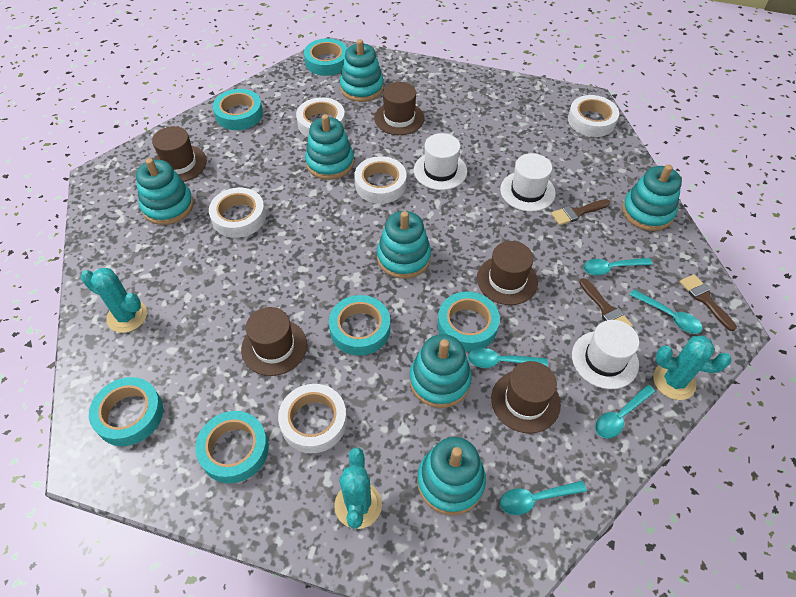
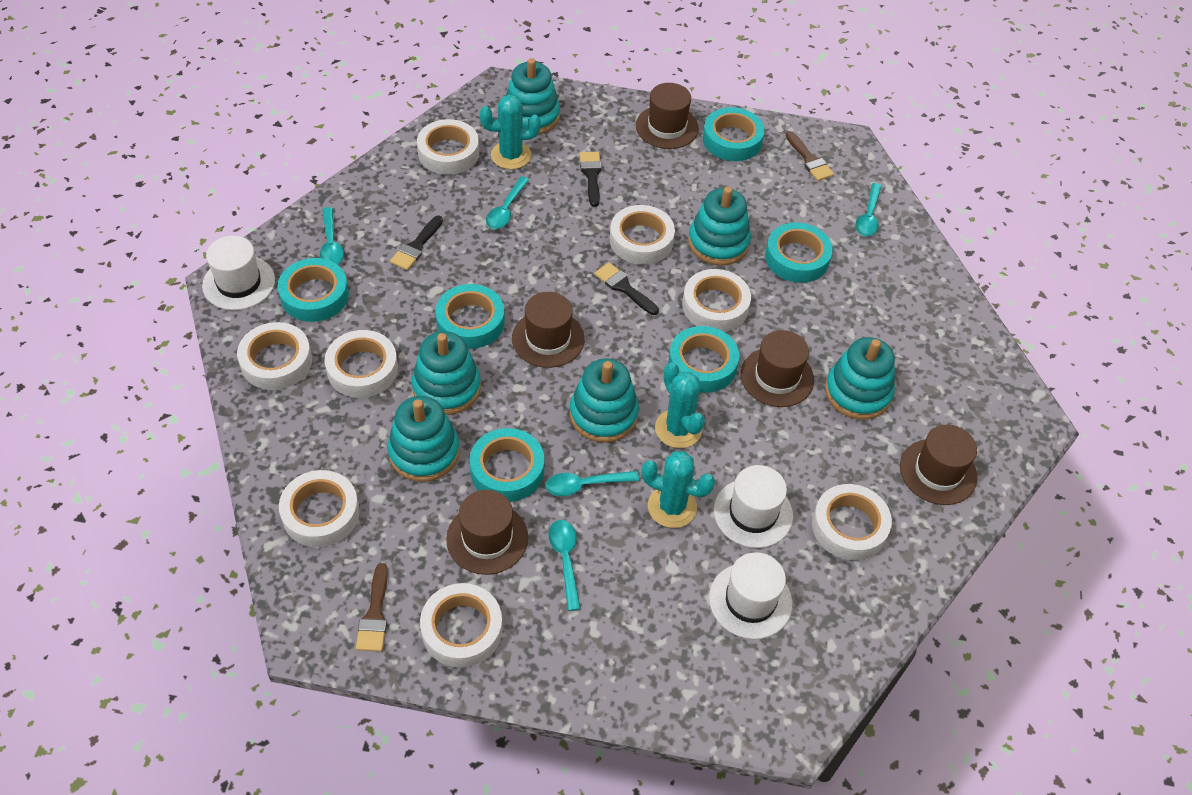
black brush: none = 0 -> [390,216,443,270] [580,152,602,207] [594,262,659,315] = 3
brown brush: [551,199,610,225] [579,278,633,327] [680,274,737,331] = 3 -> [356,563,388,652] [786,131,834,181] = 2
turquoise stacking toy: [136,158,194,225] [305,114,354,180] [340,39,384,102] [377,211,431,279] [409,334,472,408] [417,437,486,515] [622,164,682,231] = 7 -> [388,396,460,482] [412,331,481,415] [506,58,560,135] [570,358,639,443] [688,187,751,265] [825,337,895,420] = 6
white tape: [209,188,266,238] [278,384,347,453] [296,97,345,137] [354,156,406,204] [568,95,619,137] = 5 -> [237,322,312,390] [279,470,359,547] [325,330,398,398] [417,119,479,175] [420,583,502,667] [610,205,675,265] [682,269,751,332] [812,484,892,560] = 8

